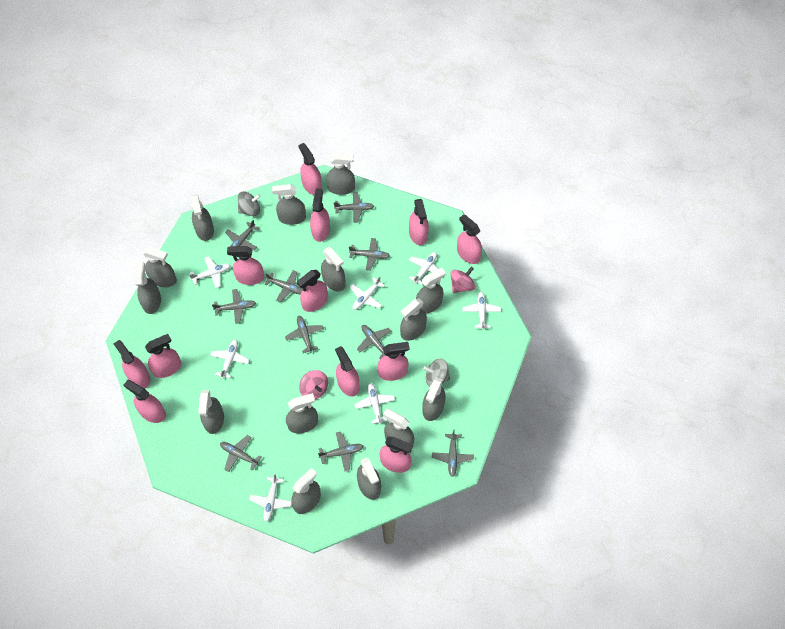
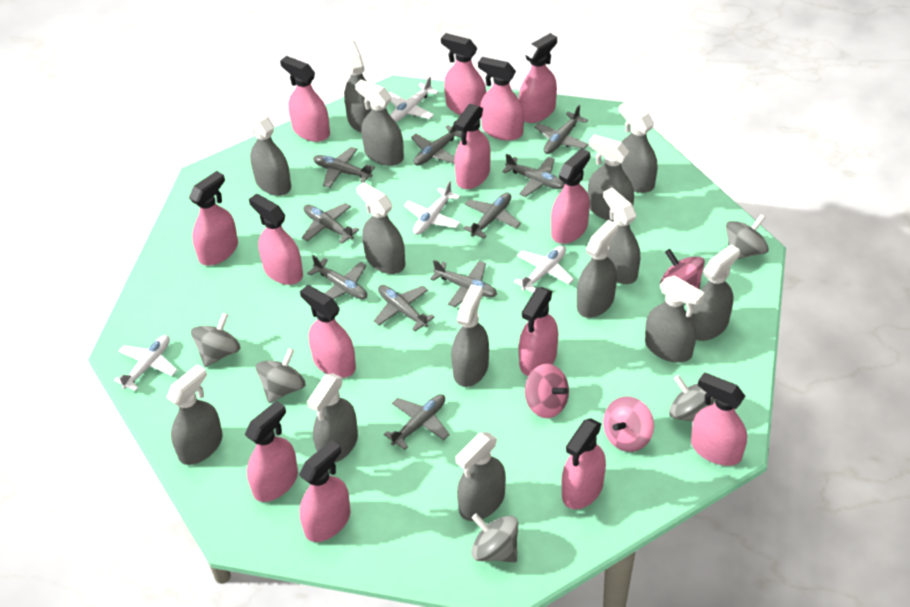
grey spinning top: [238,192,261,216] [423,359,450,387] = 2 -> [191,313,240,367] [256,348,305,403] [471,513,518,562] [669,375,715,422] [726,214,769,260] = 5
pink spinning top: [299,370,328,400] [450,267,475,293] = 2 -> [525,364,569,418] [603,396,654,452] [660,249,705,290] = 3
pink spray bottle: [113,340,150,389] [124,380,166,423] [145,334,181,378] [227,246,264,285] [297,270,328,312] [298,143,322,195] [310,188,330,242] [335,346,360,397] [377,342,409,381] [379,437,413,473] [409,199,429,245] [457,214,482,264] = 12 -> [189,171,238,265] [245,401,298,502] [249,194,303,285] [280,56,330,142] [299,440,350,542] [300,285,356,378] [441,33,486,115] [455,104,491,189] [478,57,524,141] [519,33,557,123] [519,287,558,376] [551,148,590,244] [562,418,606,509] [691,373,747,466] = 14
white plane: [189,256,231,288] [210,340,249,379] [249,473,292,522] [350,276,385,310] [354,383,395,424] [409,252,438,285] [462,292,501,330] = 7 -> [114,335,177,391] [389,77,438,122] [404,181,460,235] [514,246,574,293] = 4

